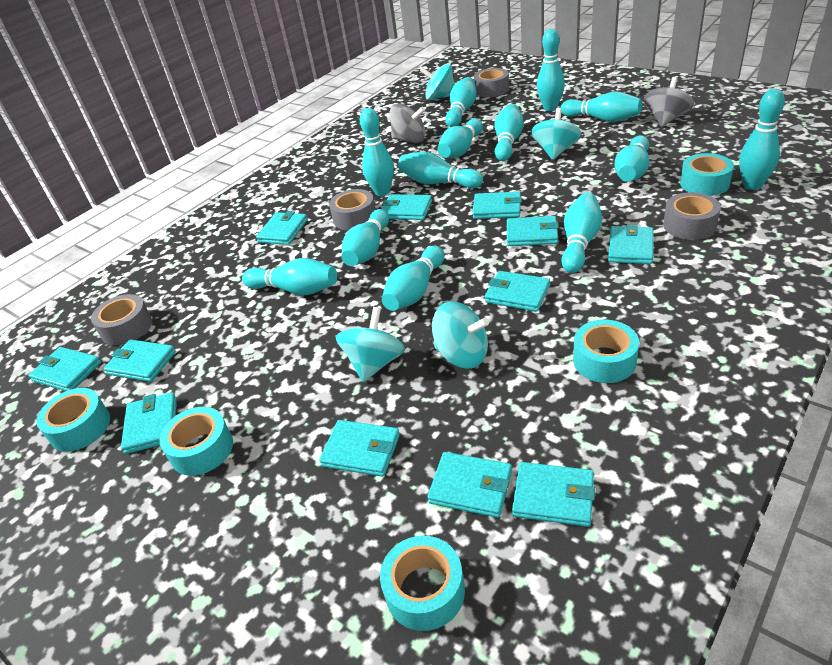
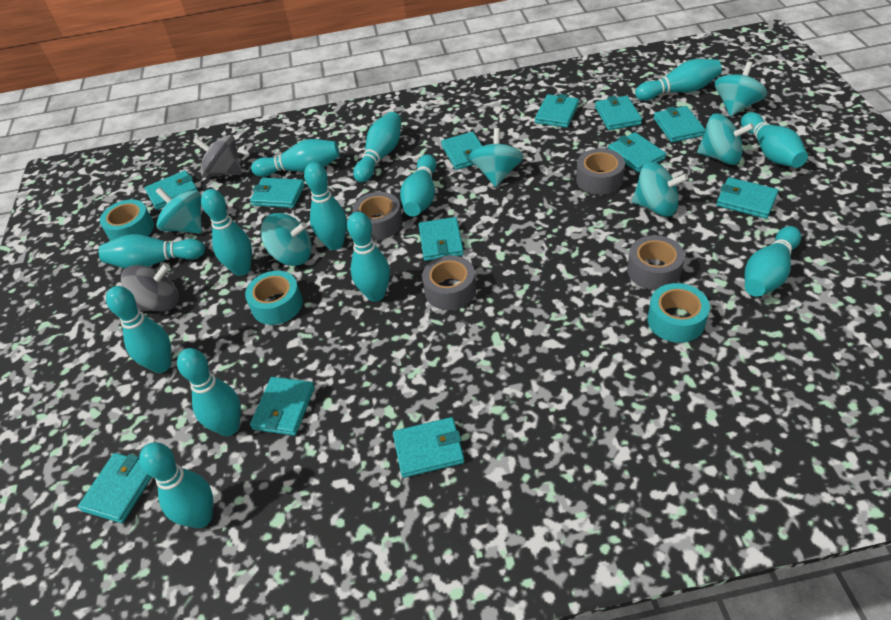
turquoise spinning top: [336,307,405,382] [420,63,455,100] [432,302,489,369] [531,108,581,160] = 4 -> [156,188,202,234] [261,213,312,266] [469,128,524,187] [632,162,688,217] [697,113,754,165] [714,61,767,117] = 6
turquoise tape: [36,388,110,452] [159,407,233,476] [380,536,465,631] [573,320,639,383] [680,153,734,196] = 5 -> [100,199,154,241] [245,271,303,325] [647,283,710,343] = 3

